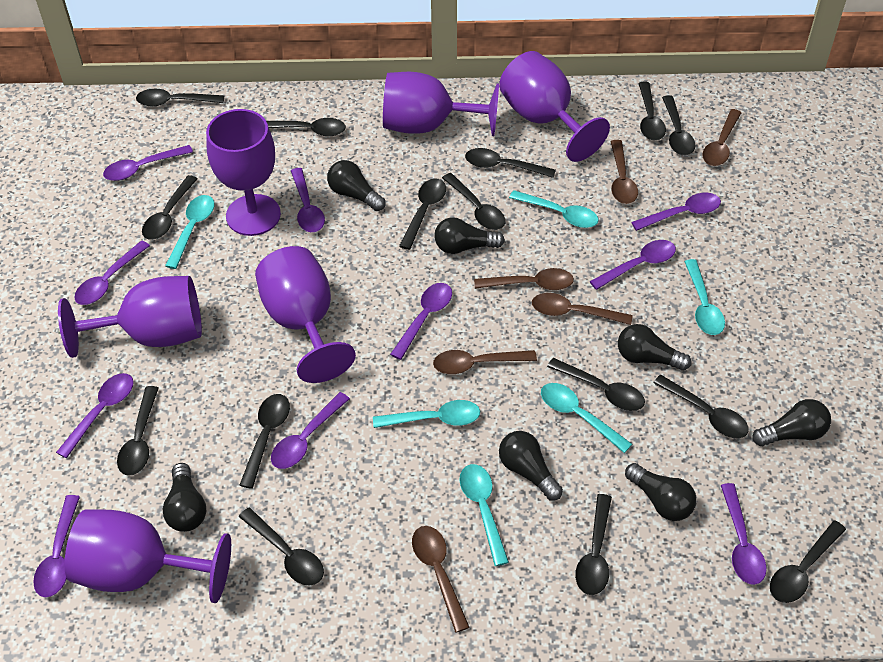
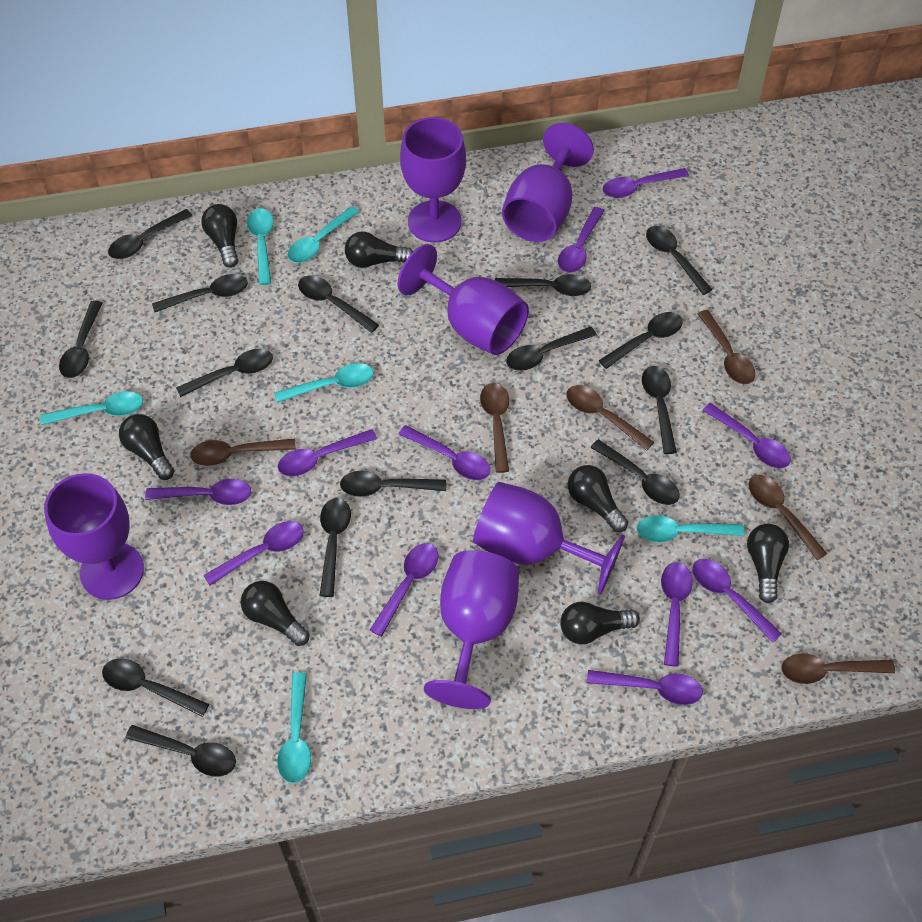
purple spoon: [33,495,80,598] [56,373,133,458] [74,240,150,305] [103,145,193,181] [271,392,350,469] [291,168,325,232] [390,283,452,360] [590,240,676,290] [631,193,721,231] [721,483,767,585] = 10 -> [145,479,251,505] [203,521,304,586] [277,429,377,476] [370,543,438,637] [399,425,490,480] [558,207,604,273] [587,670,703,705] [603,168,689,198] [661,562,693,667] [692,559,782,643] [702,403,791,469] = 11

